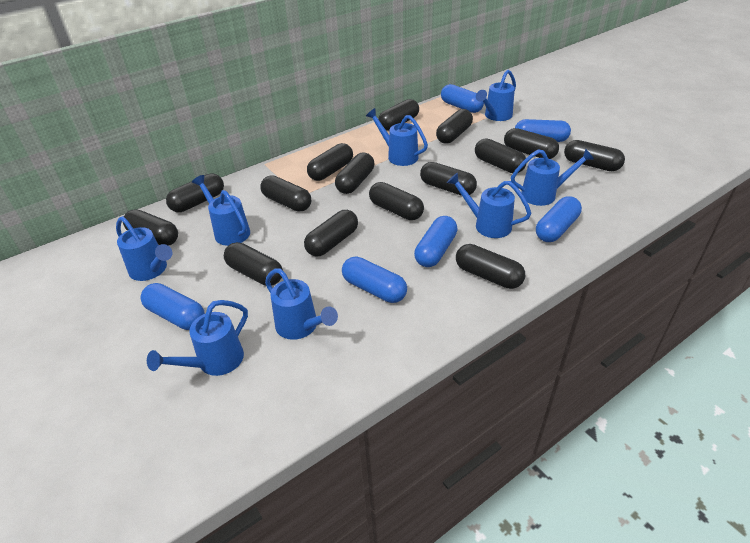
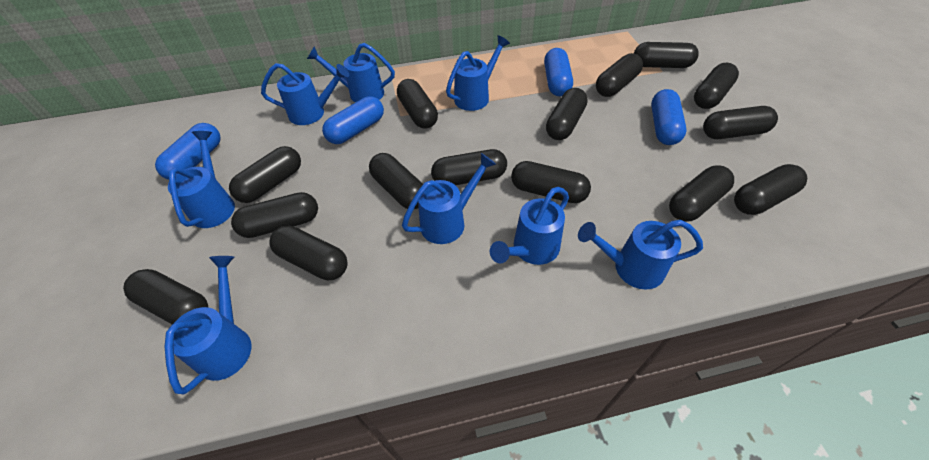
blue capsule: [140,283,205,330] [342,256,407,303] [414,216,458,267] [441,84,484,113] [515,119,571,142] [536,196,582,242] = 6 -> [155,123,221,180] [322,96,384,144] [544,48,573,96] [651,89,686,145] = 4

